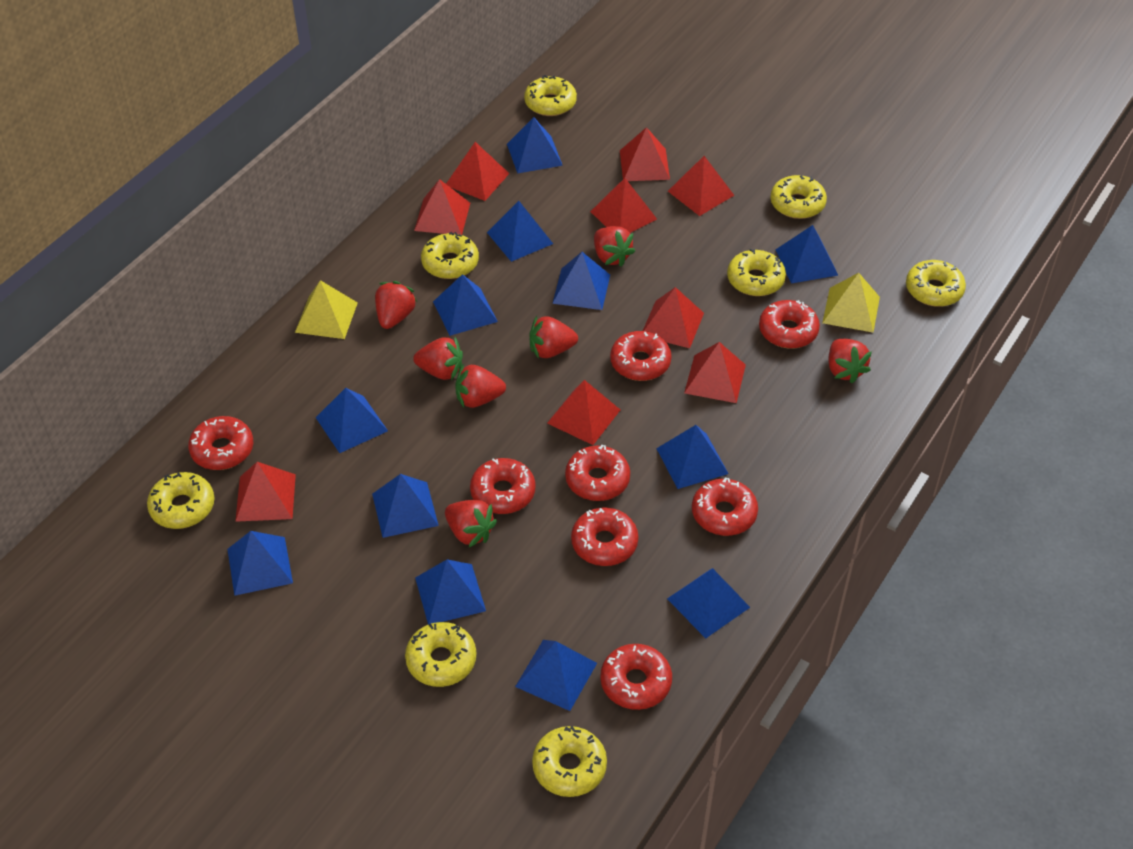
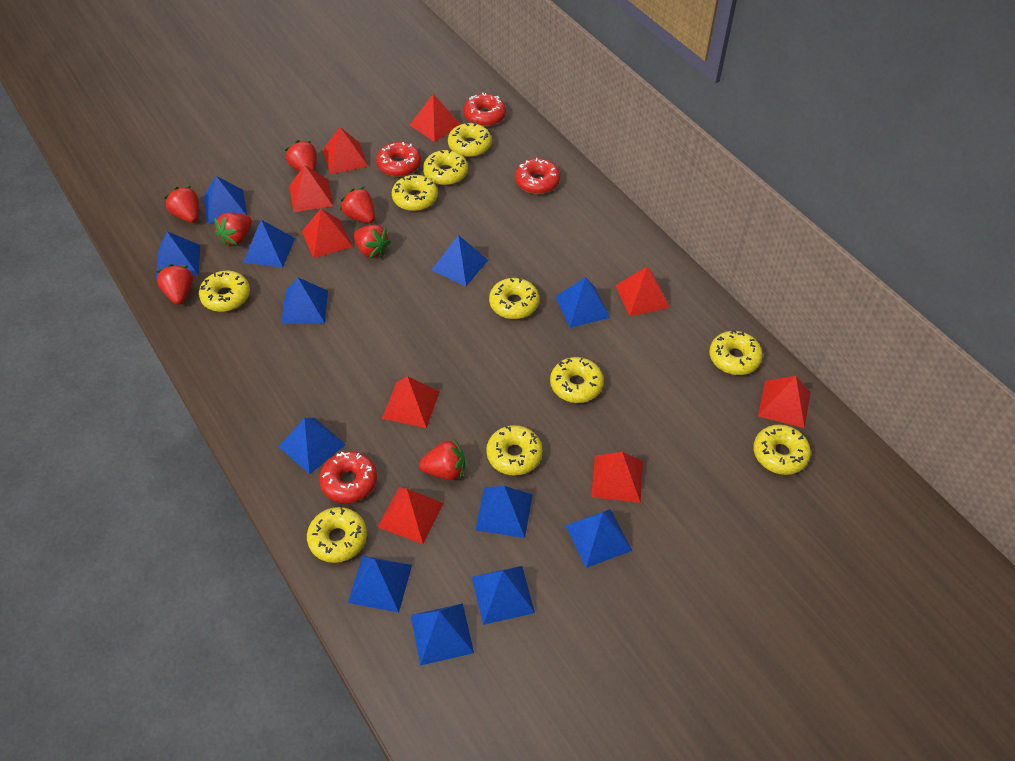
red donut: [188,416,253,470] [470,458,535,514] [565,445,630,501] [571,507,638,566] [600,644,672,710] [610,331,672,381] [692,478,758,536] [759,300,820,349] = 8 -> [319,451,377,503] [376,142,421,177] [463,93,506,127] [515,158,560,194] = 4
yellow donut: [147,472,214,529] [405,622,476,687] [421,232,479,279] [524,75,577,116] [532,726,607,797] [727,249,786,296] [770,175,827,219] [906,260,966,307] = 8 -> [199,271,250,312] [307,507,367,563] [392,175,438,211] [423,149,468,185] [448,122,492,157] [486,425,543,476] [489,277,539,319] [550,357,604,403] [709,330,763,375] [753,425,811,475] = 10
yellow pyramid: [295,280,358,339] [822,273,880,332] = 2 -> none = 0

